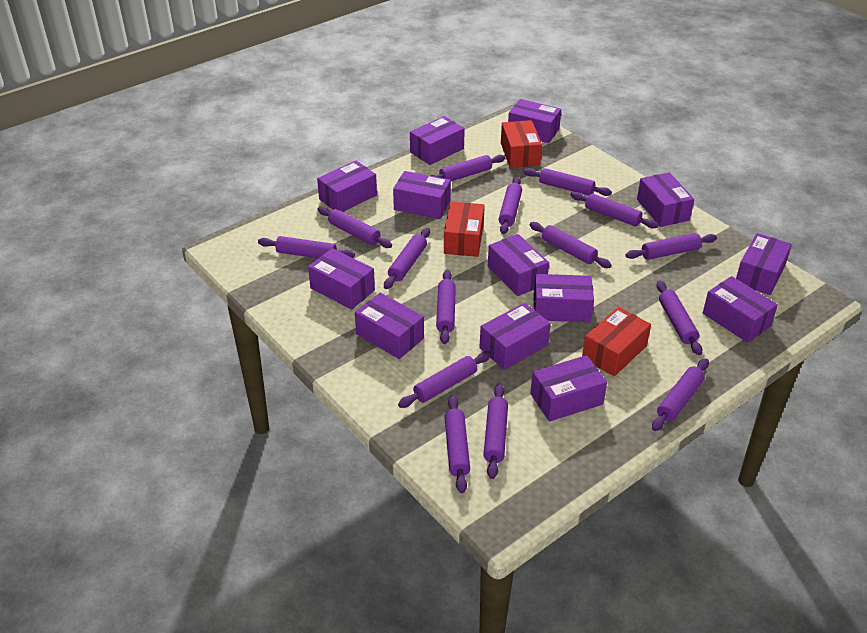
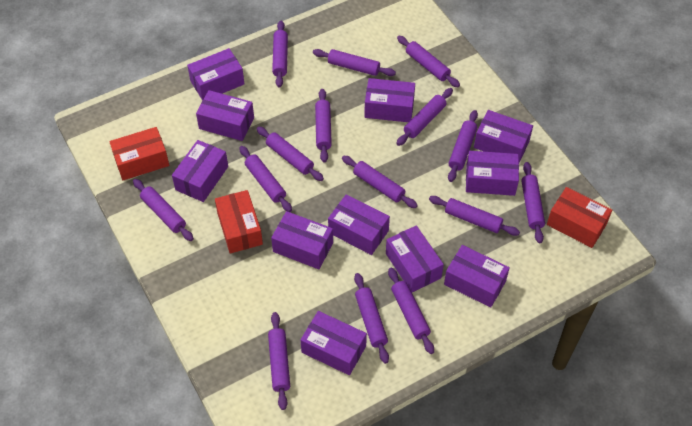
purple box: [308,248,375,309] [317,161,377,212] [355,293,424,359] [393,171,451,219] [410,116,465,165] [479,303,551,370] [488,234,549,296] [508,99,561,143] [530,355,607,422] [533,274,594,322] [637,172,694,227] [703,276,778,343] [736,233,792,295] = 13 -> [172,140,228,202] [187,48,244,101] [196,90,254,141] [271,211,333,269] [301,311,367,375] [328,194,390,255] [364,78,415,122] [386,225,444,292] [444,245,510,308] [466,151,519,196] [474,110,533,163] = 11

